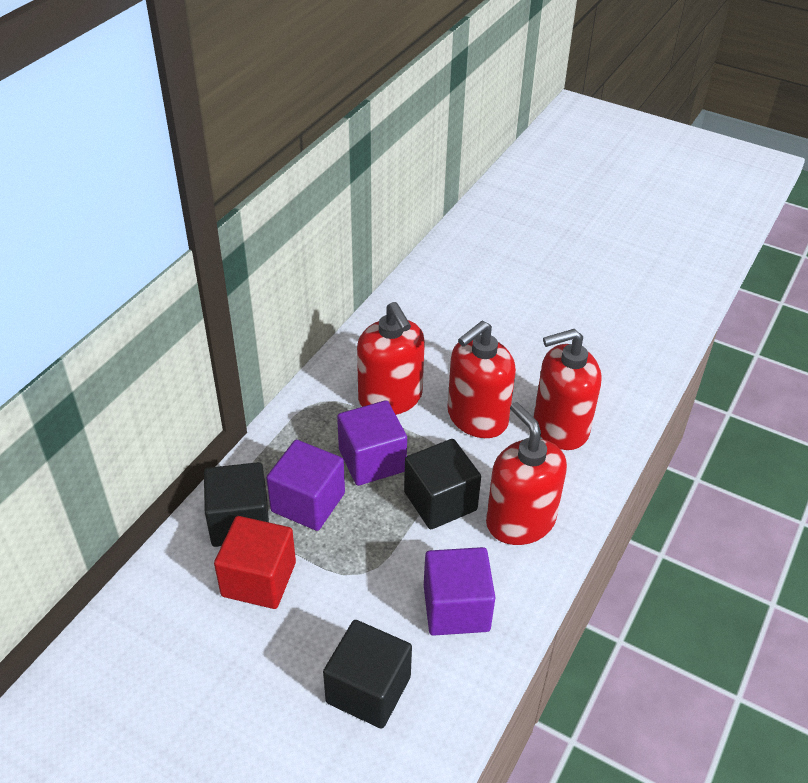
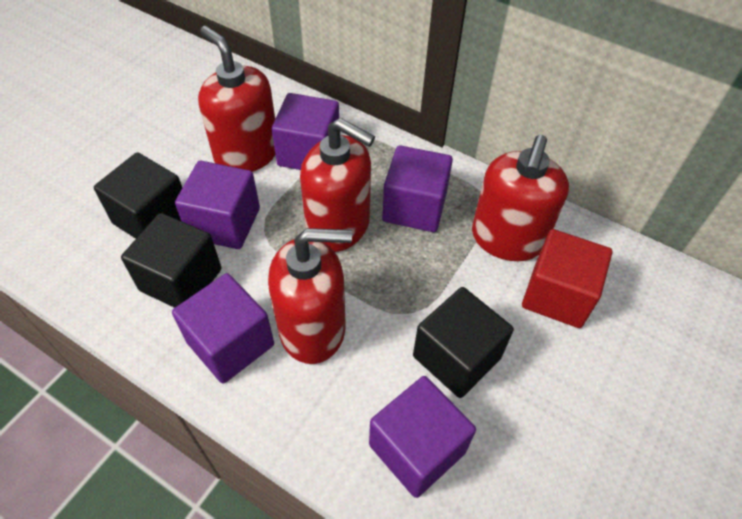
purple cube: [266,440,345,531] [337,400,407,486] [424,547,495,636] = 3 -> [172,273,274,384] [175,161,260,249] [272,93,339,170] [369,376,476,498] [382,145,453,232] = 5

